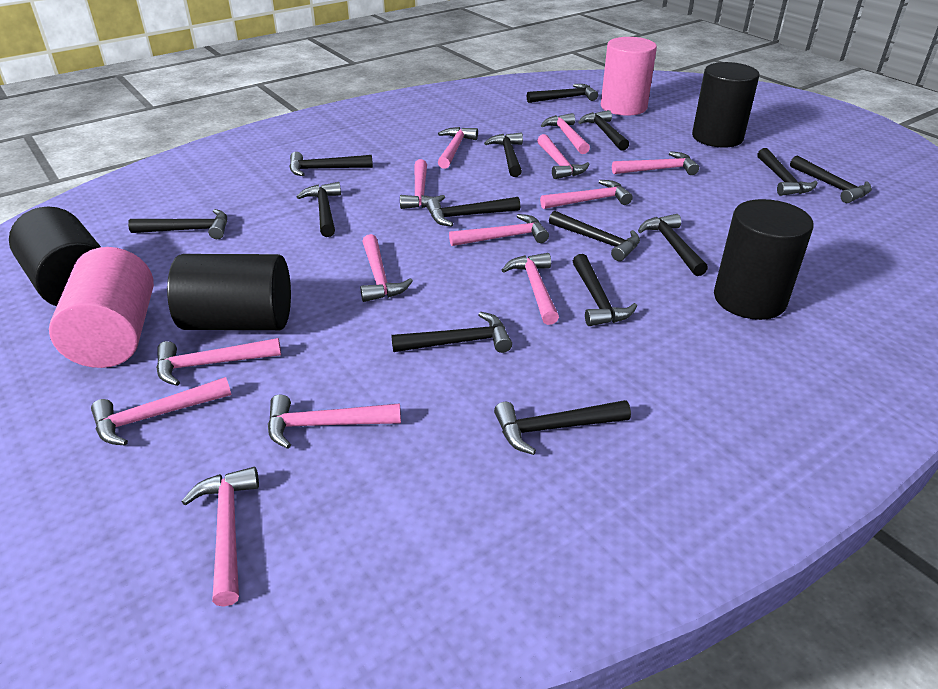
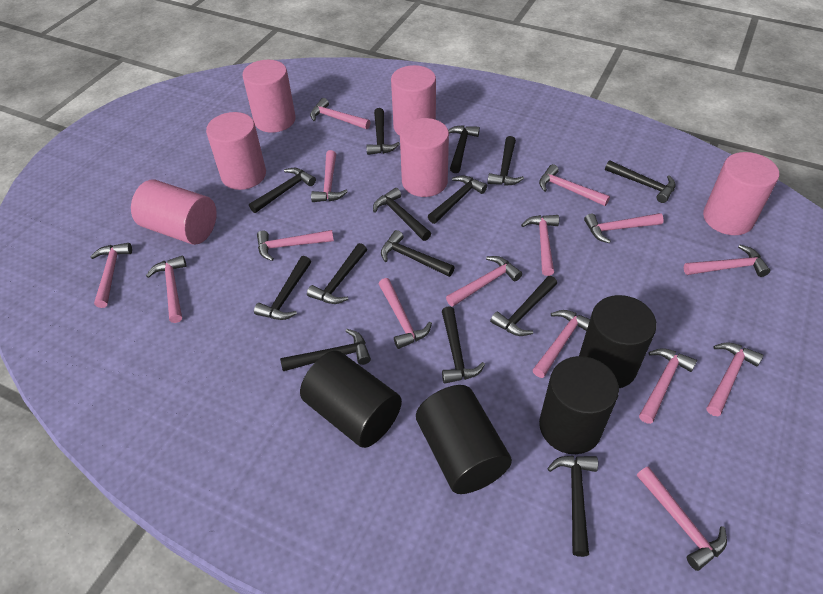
pink cylinder: [49,247,154,368] [601,37,657,116] = 2 -> [131,180,217,245] [206,112,266,190] [242,60,296,133] [391,65,436,136] [400,118,449,197] [703,152,779,235] = 6
pink hammer: [91,377,231,446] [156,338,281,386] [182,467,259,606] [268,394,401,449] [360,234,413,302] [400,159,445,209] [438,127,478,169] [449,214,549,246] [502,253,559,325] [537,134,590,179] [540,180,633,209] [541,113,590,154] [612,151,699,175] = 13 -> [90,243,132,308] [146,256,186,323] [257,230,334,261] [310,98,371,129] [311,150,348,202] [379,278,432,349] [446,256,522,307] [521,215,559,276] [533,310,590,378] [539,164,610,206] [584,213,664,243] [637,466,727,571] [639,348,697,424] [684,245,770,277] [707,342,763,416] = 15

